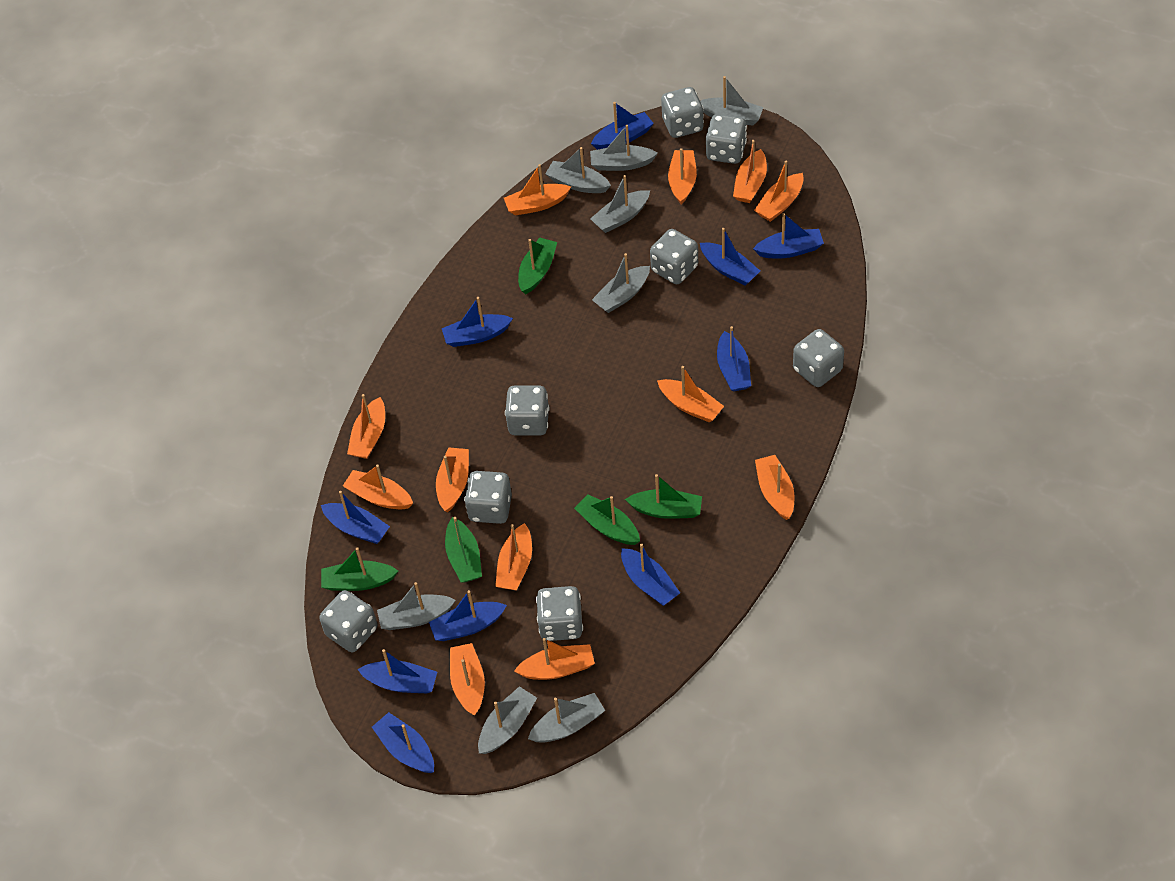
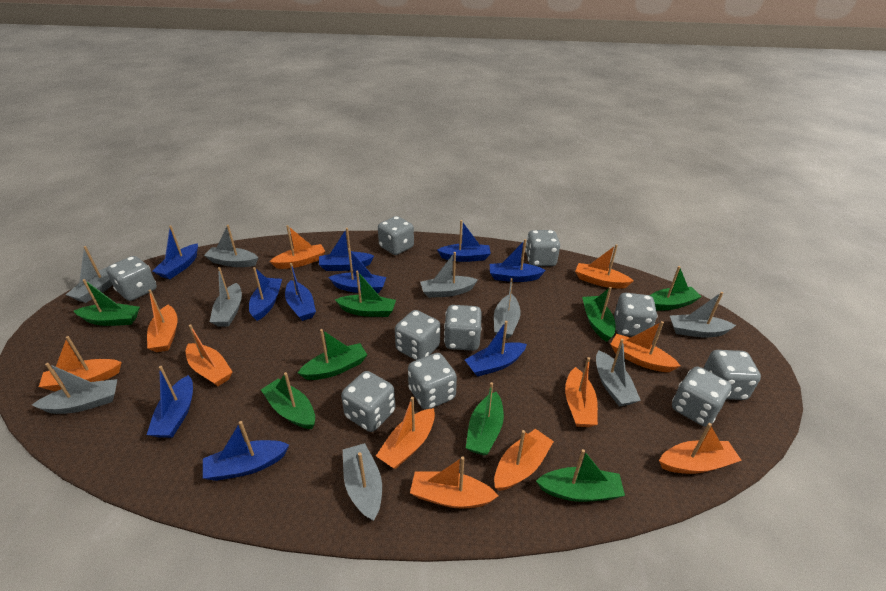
green boat: [321,547,398,591] [445,517,482,583] [518,237,557,294] [574,494,640,545] [625,474,702,519] = 5 -> [74,279,140,326] [261,372,315,429] [298,329,367,380] [335,270,396,317] [466,382,504,455] [536,449,625,502] [582,287,615,342] [650,266,702,310] = 8
grey boat: [377,582,456,630] [478,686,537,754] [528,693,605,743] [545,147,611,193] [590,125,658,171] [590,175,650,233] [592,253,650,313] [700,76,763,125] = 8 -> [32,363,117,414] [66,246,112,303] [204,225,258,267] [210,267,242,327] [343,443,382,521] [420,252,478,298] [494,278,521,339] [596,339,641,406] [670,292,736,338] = 9
grey dice: [319,590,377,652] [464,471,512,524] [505,385,549,436] [536,586,583,641] [650,229,698,284] [661,87,704,138] [706,114,747,164] [793,329,844,387] = 8 -> [106,256,157,301] [341,371,395,432] [378,216,414,255] [395,310,440,360] [408,353,457,410] [444,305,482,351] [525,230,560,266] [614,293,657,336] [672,367,732,427] [703,350,761,400] = 10
orange boat: [343,465,413,509] [347,394,385,459] [436,447,469,512] [450,643,485,716] [495,523,532,590] [504,164,571,216] [514,638,595,680] [657,366,724,422] [668,148,697,205] [733,140,767,203] [754,161,804,222] [755,455,794,520] = 12 -> [39,336,122,391] [147,290,178,352] [186,325,233,386] [269,225,326,269] [376,397,435,469] [410,456,498,508] [494,429,554,491] [565,357,598,427] [575,244,633,289] [611,321,680,372] [659,423,742,474] = 11

